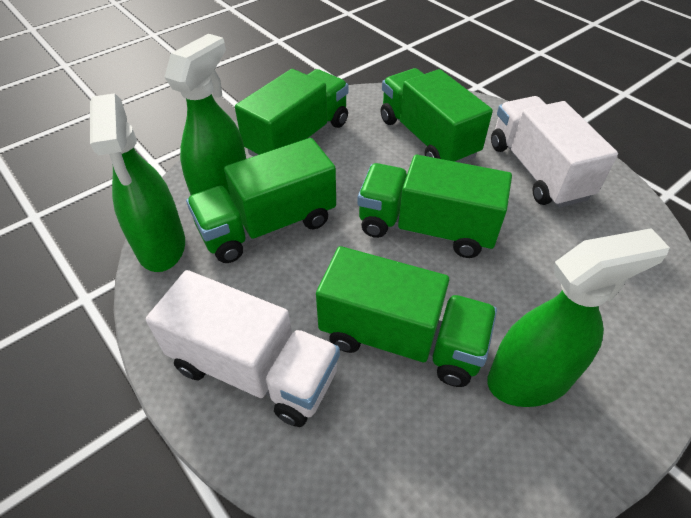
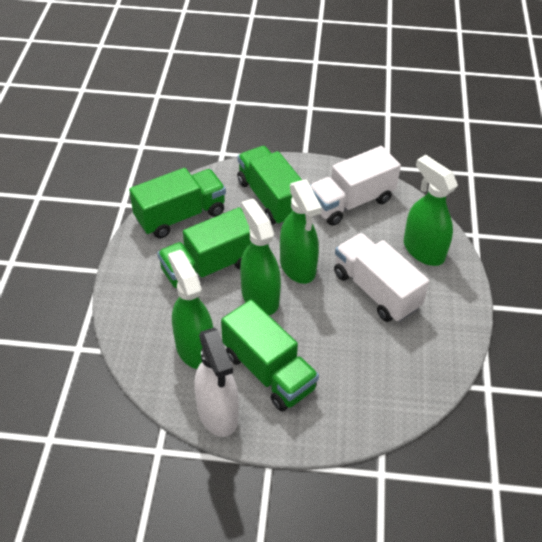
green spray bottle: [90,93,185,272] [164,34,246,195] [487,228,670,407] = 3 -> [168,250,213,369] [240,199,281,315] [280,179,322,284] [404,155,458,266] = 4
green truck: [186,138,336,263] [235,69,349,156] [316,246,497,387] [357,155,512,258] [380,68,493,163] = 5 -> [129,168,226,239] [157,207,251,288] [221,300,319,412] [237,146,302,225] = 4
white spray bottle: none = 0 -> [194,328,239,437] = 1

